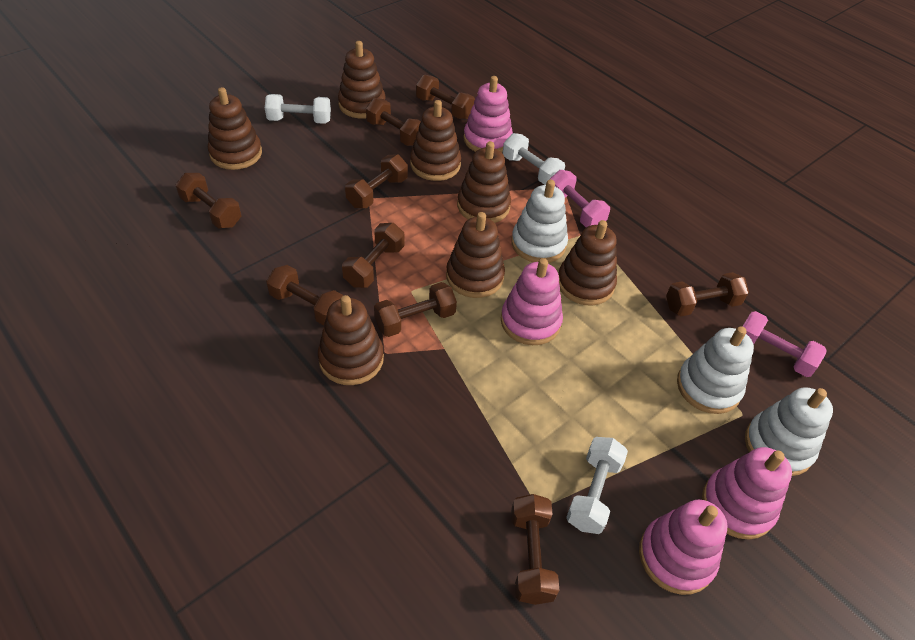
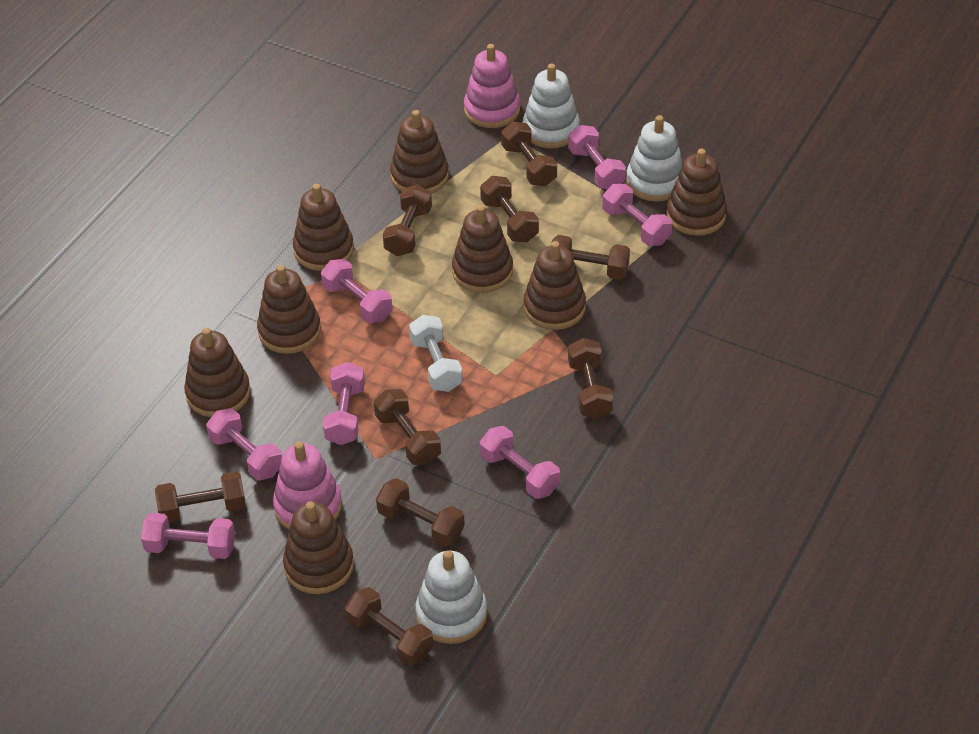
brown stacking toy: [208,87,262,170] [318,295,384,385] [338,41,386,119] [410,100,461,181] [446,212,505,298] [457,141,511,223] [558,220,617,306] = 7 -> [184,328,251,417] [257,265,321,354] [283,501,354,594] [293,184,354,271] [390,110,449,194] [452,205,513,293] [524,241,586,330] [666,149,727,236] = 8
pink dumbbell: [550,170,610,227] [742,311,827,377] = 2 -> [141,513,235,559] [206,408,282,481] [321,259,393,323] [323,362,365,445] [480,426,560,499] [568,125,626,189] [602,184,672,246] = 7
pink stacking toy: [464,76,513,153] [501,258,563,345] [639,500,727,595] [702,447,792,540] = 4 -> [273,442,342,530] [464,44,520,128] = 2
white dumbbell: [265,94,331,124] [503,133,565,185] [566,437,628,534] = 3 -> [409,315,463,392] = 1

